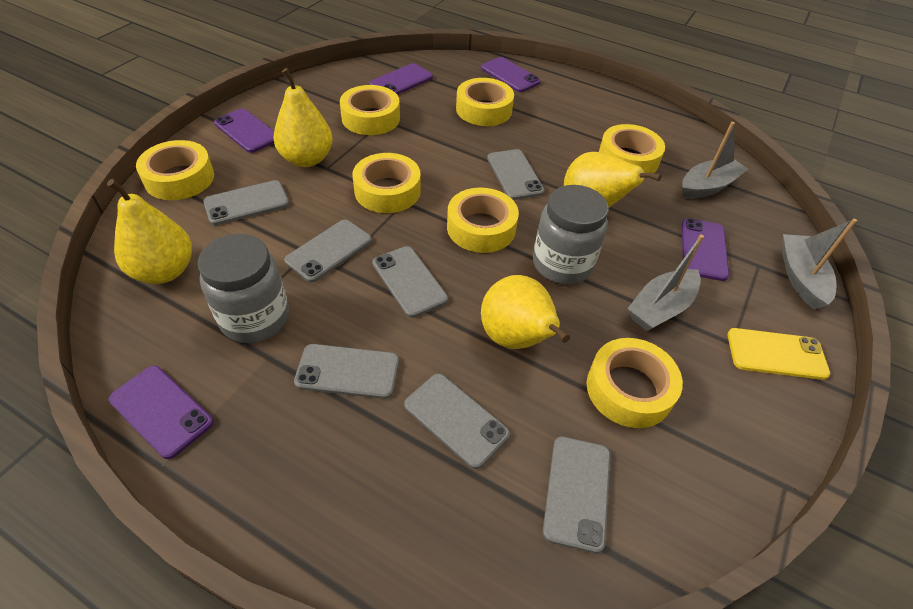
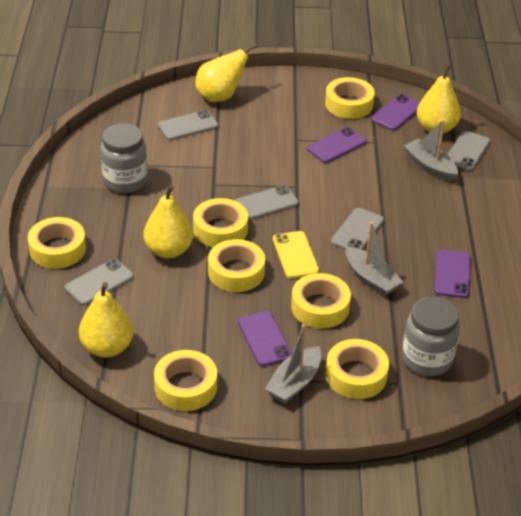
grey phone: [203,180,289,225] [284,220,372,283] [294,344,399,399] [372,246,448,318] [404,374,510,469] [487,149,545,200] [543,436,611,553] = 7 -> [65,259,134,305] [158,110,218,140] [234,185,299,220] [331,208,384,250] [447,131,490,171] = 5
purple phone: [109,366,213,459] [214,109,274,153] [369,63,433,95] [481,57,541,92] [682,218,729,281] = 5 -> [238,311,292,366] [307,127,366,163] [371,94,420,130] [434,250,471,298] = 4

